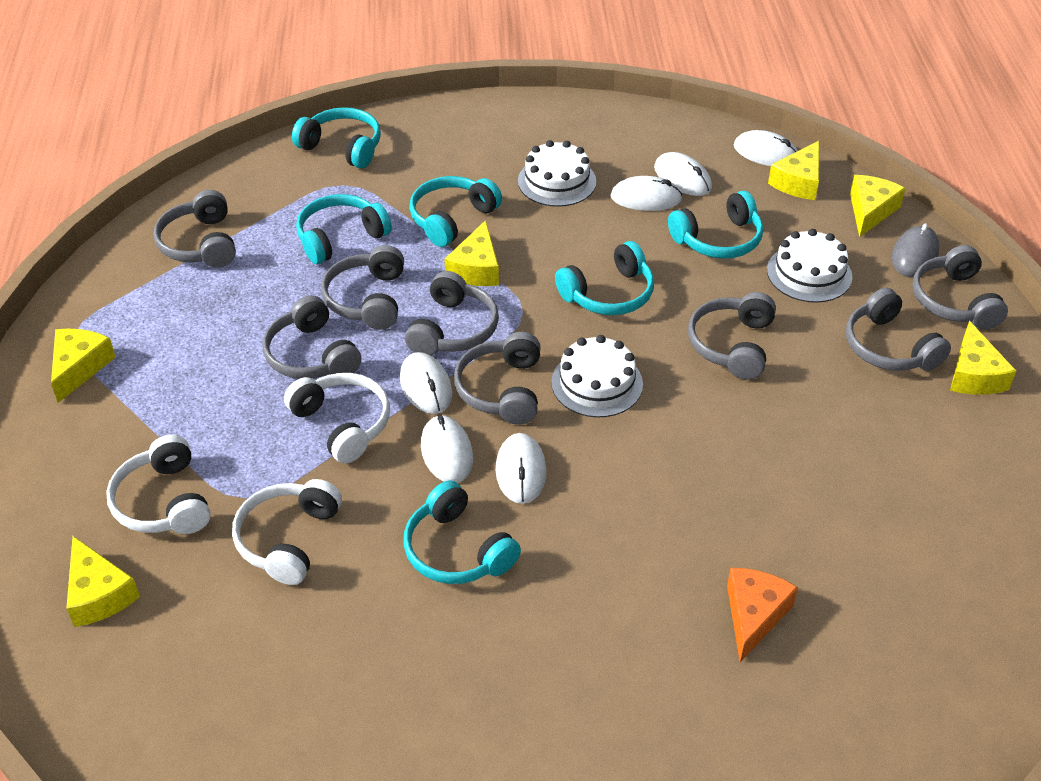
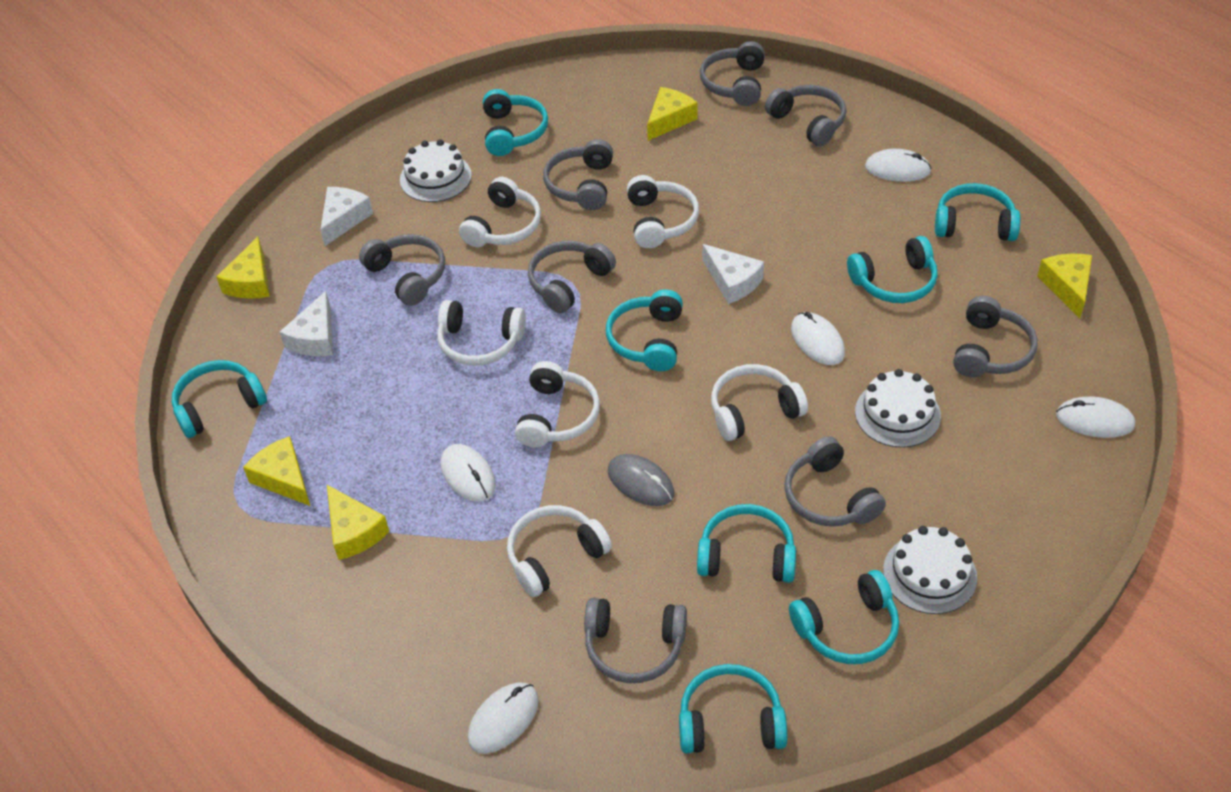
orange cheese: [727,568,798,662] = 1 -> none = 0
turquoise headphones: [292,107,381,169] [296,194,392,264] [403,481,521,584] [409,176,502,247] [555,241,654,315] [668,191,763,259] = 6 -> [172,360,267,438] [483,89,548,156] [606,289,683,371] [679,664,787,753] [697,504,796,583] [789,570,899,664] [847,236,938,303] [935,183,1020,241] = 8
white cheese: none = 0 -> [280,291,333,356] [320,187,373,246] [703,244,764,304] = 3
white headphones: [106,434,211,534] [232,479,342,585] [284,373,390,463] = 3 -> [437,300,526,366] [459,177,541,247] [507,505,612,597] [515,361,600,448] [627,175,699,248] [711,364,808,441] = 6
white mouse: [400,352,452,414] [421,415,473,483] [496,433,546,504] [611,176,683,211] [654,152,712,196] [734,130,798,166] = 6 -> [441,444,496,502] [468,682,539,754] [791,312,845,365] [865,149,932,182] [1056,397,1135,438] = 5
yellow cheese: [51,329,116,403] [66,536,140,627] [444,220,499,286] [768,141,819,200] [850,175,906,238] [950,321,1016,395] = 6 -> [216,237,270,299] [243,436,310,506] [327,485,389,560] [647,87,698,141] [1037,254,1092,318] = 5

